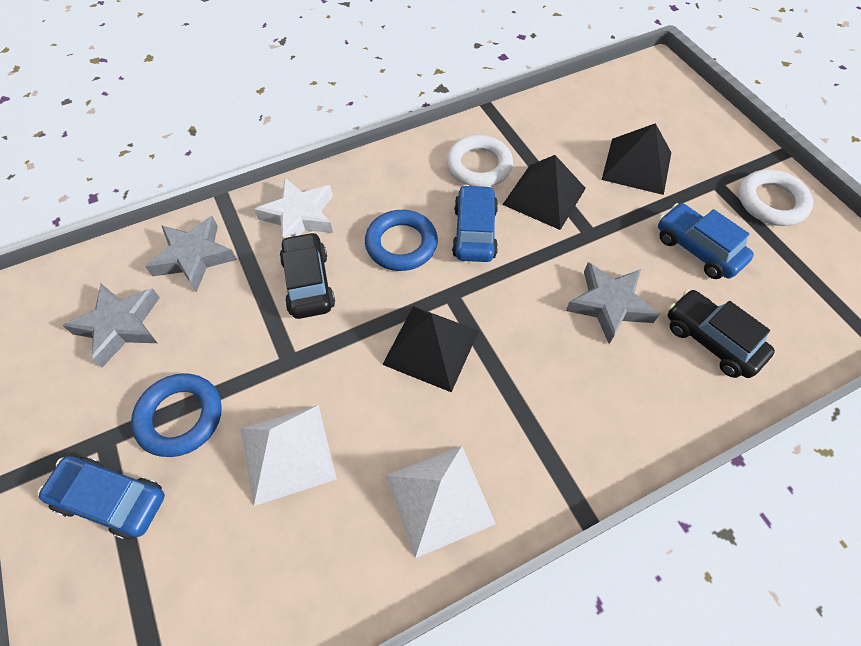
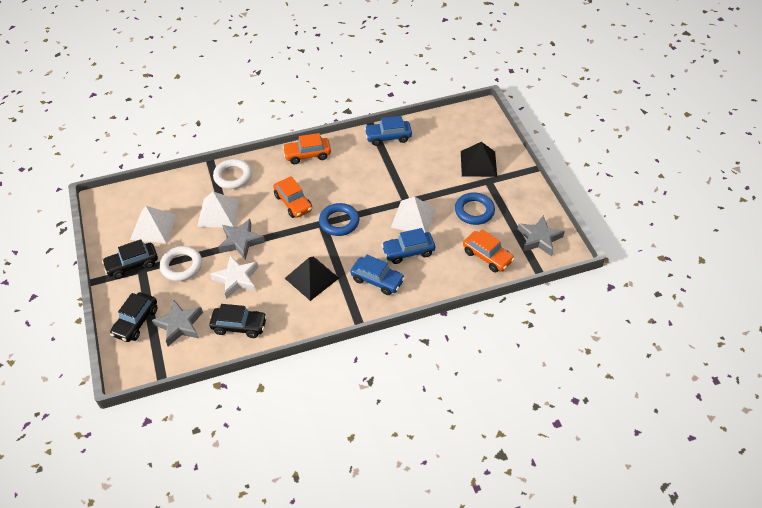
black car: [280,232,335,319] [668,289,775,378] = 2 -> [102,239,158,279] [110,292,158,342] [209,304,267,338] = 3
black pyramid: [382,306,479,392] [502,155,586,230] [602,123,672,195] = 3 -> [285,256,339,301] [461,142,497,177] = 2
orange car: none = 0 -> [273,176,312,218] [282,133,331,164] [463,229,515,273] = 3
white pyramid: [241,405,337,506] [386,446,496,558] = 2 -> [130,206,177,243] [197,192,239,227] [391,196,436,233] = 3

